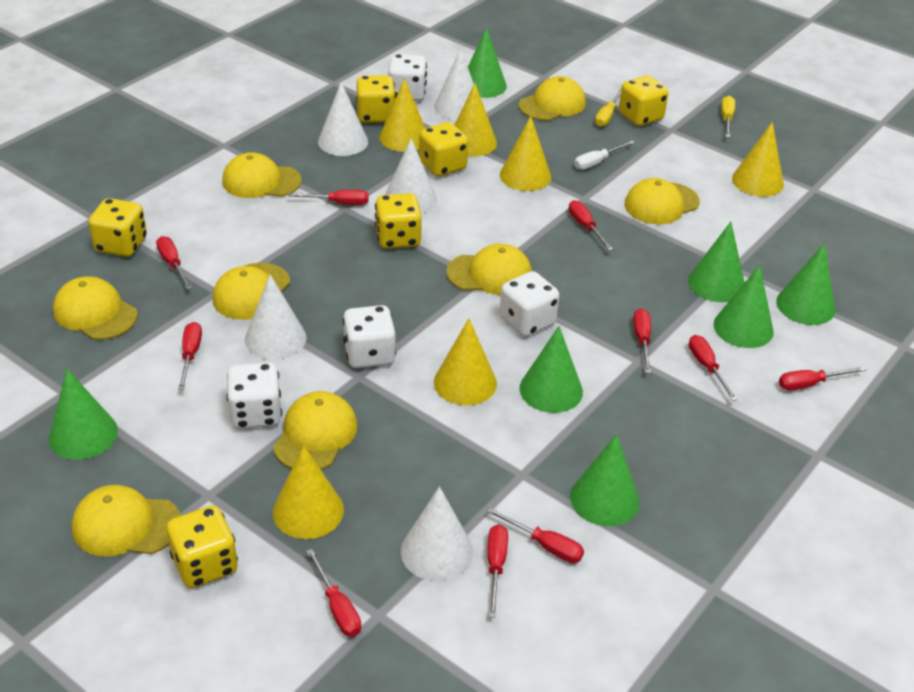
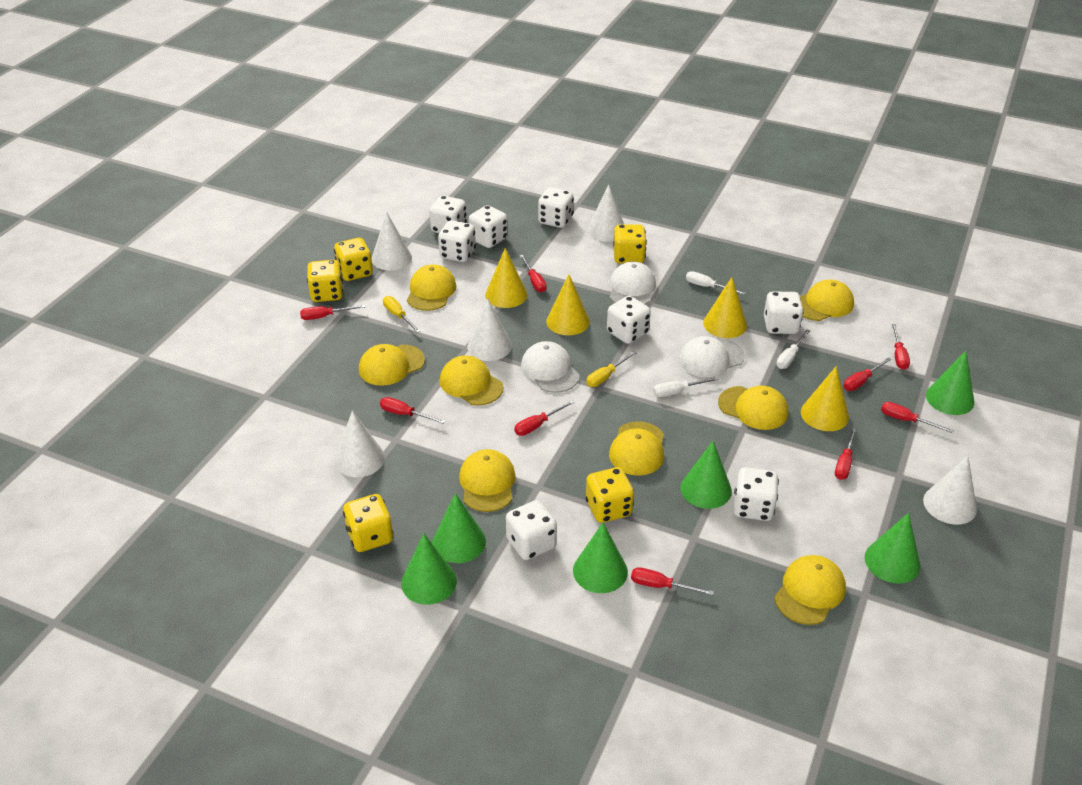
green cone: [49,369,118,460] [468,28,507,98] [519,326,583,413] [570,434,640,526] [688,222,745,302] [714,265,774,348] [776,243,835,325] = 7 -> [401,533,457,605] [432,493,486,563] [573,523,628,593] [680,441,732,509] [865,513,920,584] [926,351,974,415] = 6
red screwdriver: [156,236,192,290] [178,322,202,390] [288,190,369,205] [306,549,361,637] [487,507,584,563] [487,524,508,618] [569,200,613,251] [633,308,651,373] [689,335,738,401] [779,367,866,390] = 10 -> [300,305,365,320] [380,397,445,423] [514,400,574,436] [520,255,547,292] [631,567,714,595] [835,427,857,480] [843,357,892,391] [881,402,954,433] [892,324,910,370] = 9
white cap: none = 0 -> [521,341,580,393] [610,262,656,305] [679,336,745,377] = 3
white dice: [227,362,282,429] [343,305,396,368] [388,54,427,101] [499,271,559,337] = 4 -> [429,196,467,233] [438,220,476,262] [469,205,508,248] [506,500,557,560] [538,187,574,228] [607,296,651,344] [734,467,779,521] [764,292,804,334] = 8
white screwdriver: [574,141,635,170] = 1 -> [653,377,720,397] [686,271,746,295] [776,330,810,369] = 3
yellow cone: [273,445,344,539] [379,78,425,152] [434,319,497,405] [455,83,497,156] [500,116,551,191] [732,122,784,197] = 6 -> [485,248,527,308] [546,275,590,335] [703,277,747,338] [801,366,849,431] = 4
yellow dice: [89,198,147,257] [166,506,238,588] [356,75,396,123] [375,193,422,249] [419,122,468,176] [619,75,668,126] = 6 -> [307,260,343,302] [334,238,373,281] [343,494,394,552] [586,467,634,523] [613,224,647,264] = 5

